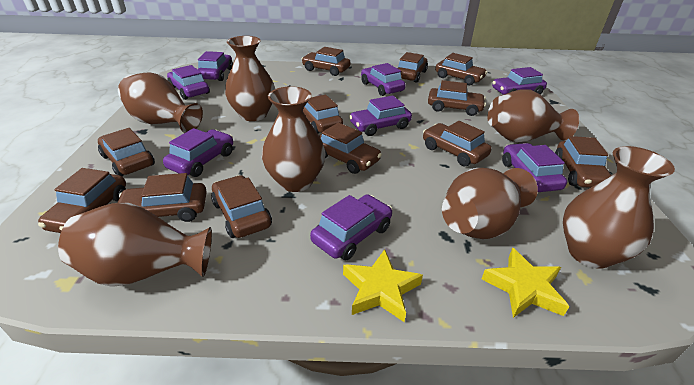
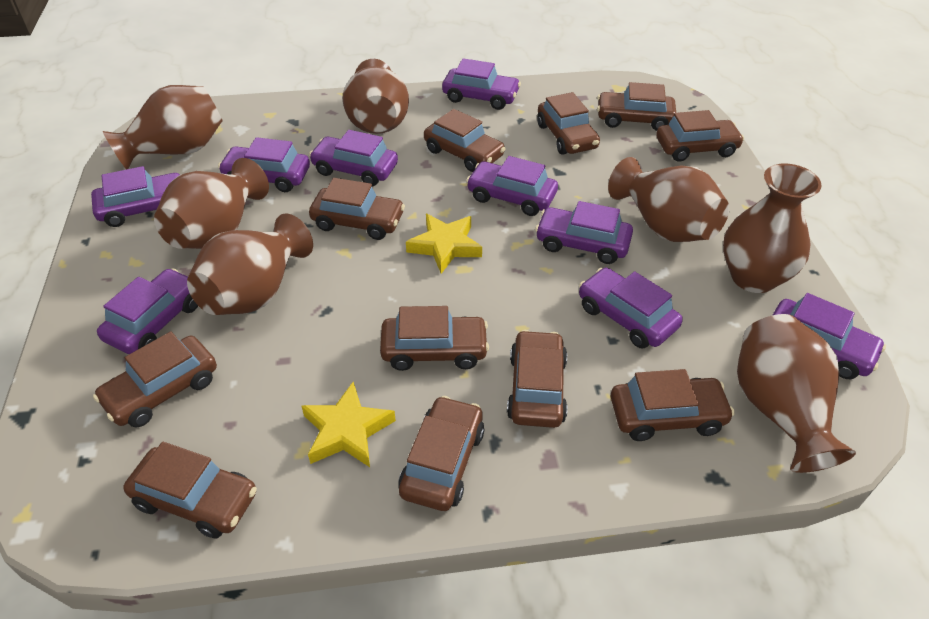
brown car: [38,168,126,233] [98,128,155,176] [118,173,207,222] [211,175,272,238] [302,47,351,76] [303,95,343,134] [319,123,382,174] [397,52,428,83] [423,121,492,166] [428,80,486,116] [435,53,487,85] [555,136,612,188] = 12 -> [93,331,217,428] [123,442,257,538] [309,178,405,240] [380,306,489,371] [398,396,484,511] [424,109,506,172] [507,330,568,428] [537,92,600,155] [597,82,676,131] [611,369,734,441] [656,110,744,162] = 11
purple car: [163,128,233,177] [167,65,210,100] [198,51,233,81] [310,194,392,260] [349,96,412,136] [361,63,406,96] [492,67,547,95] [502,143,567,192] = 8 -> [91,166,180,227] [97,269,198,354] [218,137,310,192] [309,130,398,186] [442,58,521,110] [466,156,558,216] [535,201,633,264] [579,268,683,349] [773,293,886,379] = 9

